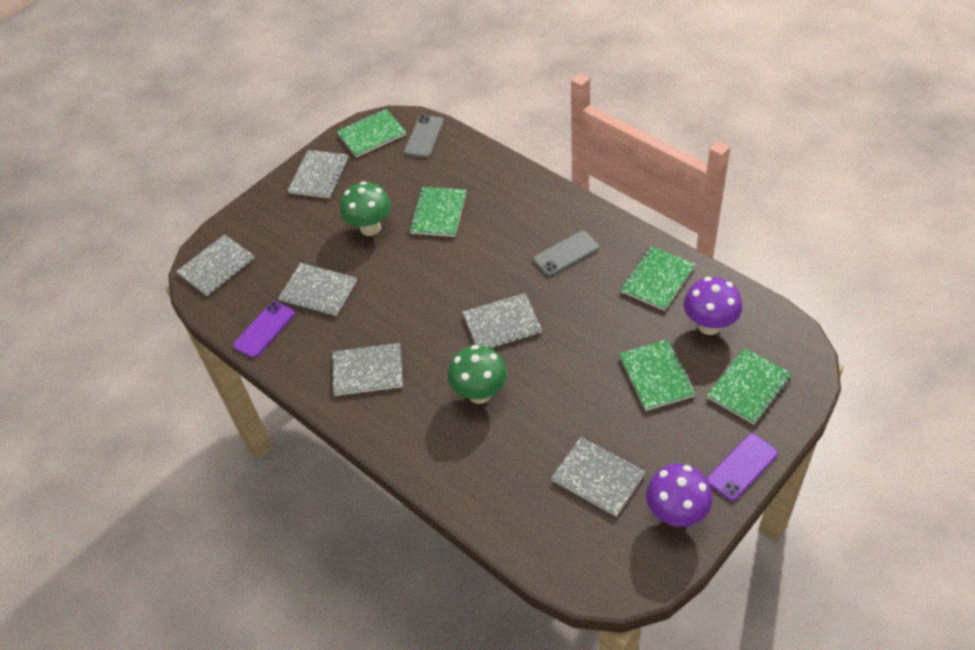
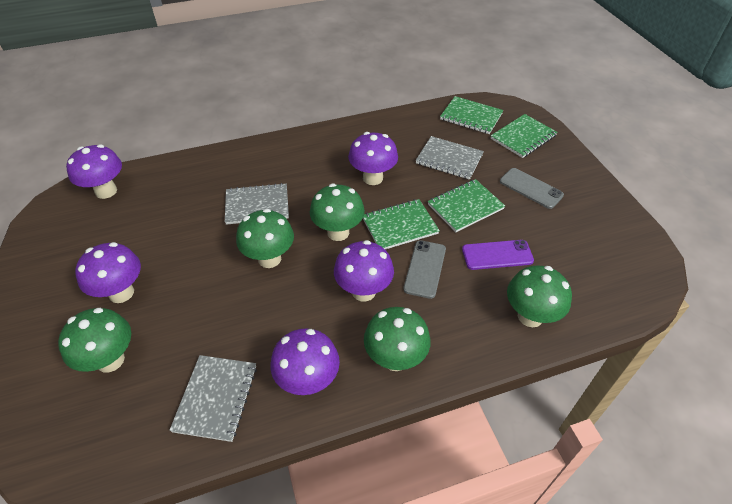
green mushroom: [340,181,391,236] [448,345,507,404] = 2 -> [58,308,131,373] [236,209,294,268] [310,184,365,241] [364,307,431,371] [507,265,572,327] = 5
green notebook: [337,109,406,158] [409,187,466,237] [619,339,696,411] [620,246,695,311] [707,348,792,425] = 5 -> [363,199,440,249] [428,179,505,232] [440,96,503,134] [491,114,557,158] = 4
grey notebook: [176,234,254,296] [278,263,357,316] [288,150,349,198] [333,342,403,396] [463,293,542,348] [551,437,646,517] = 6 -> [169,355,257,442] [225,183,289,225] [416,136,484,180] = 3
purple mushroom: [646,464,713,527] [684,277,742,335] = 2 -> [66,144,122,199] [75,242,141,303] [271,328,340,395] [334,240,394,302] [348,132,398,185] = 5
purple phone: [233,301,295,358] [707,434,778,501] = 2 -> [462,240,534,270] = 1

